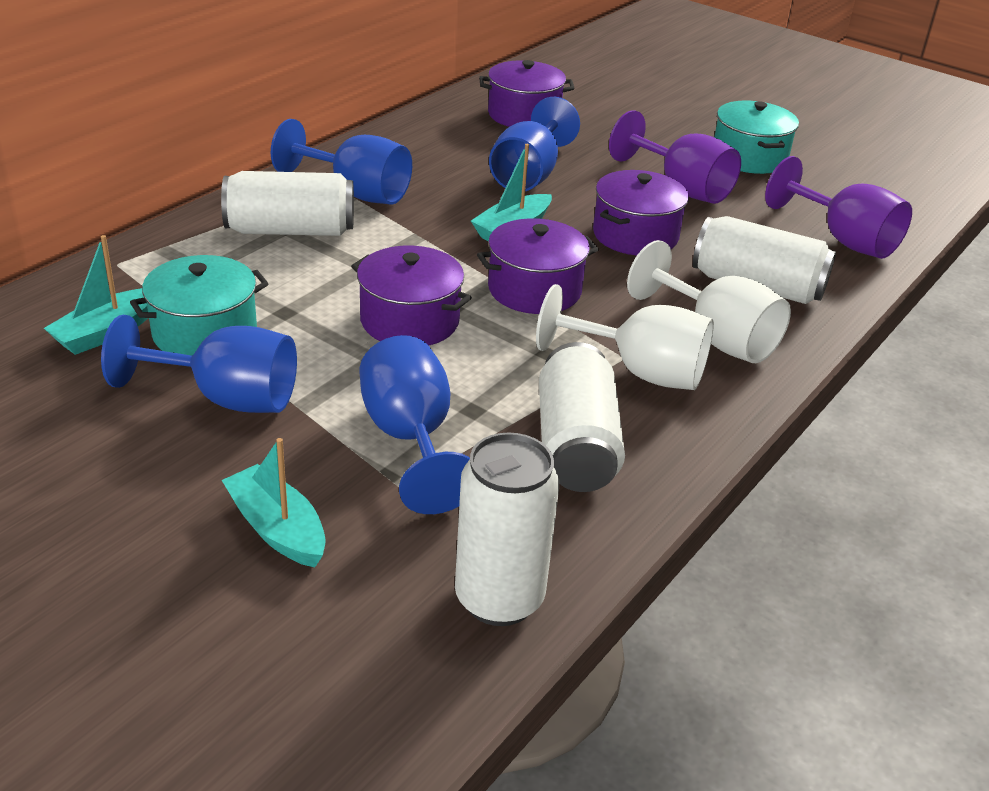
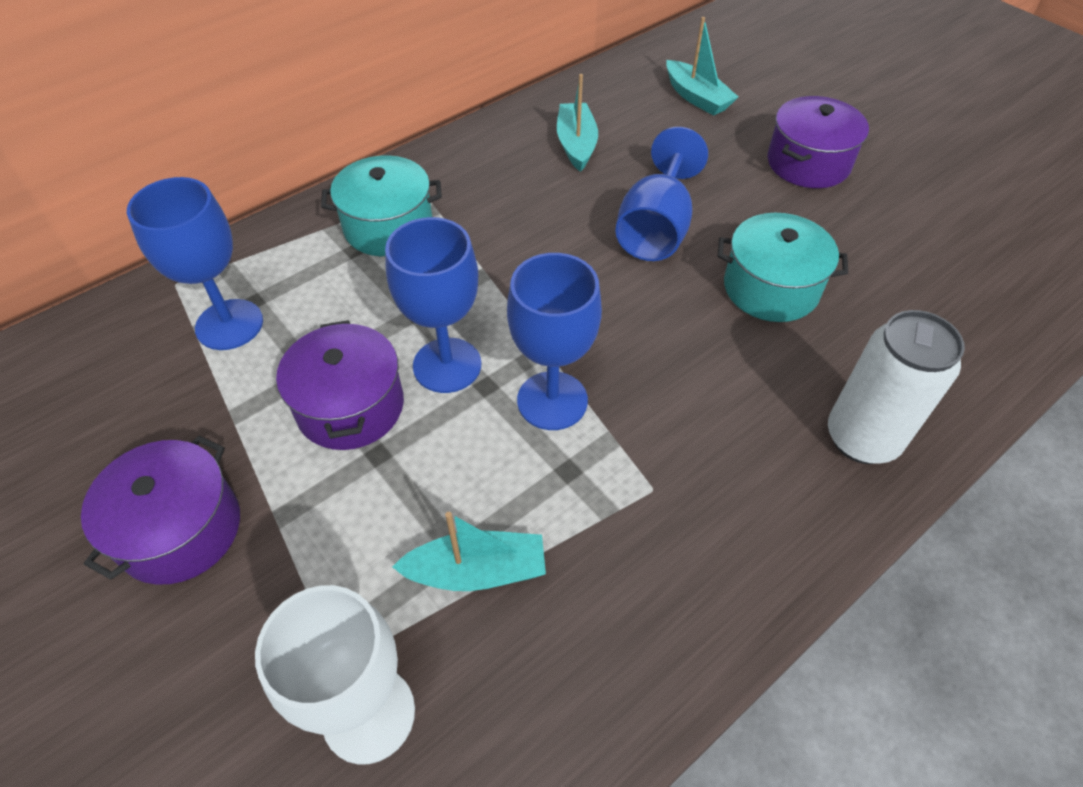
purple goblet: [609,110,741,204] [765,156,912,259] = 2 -> none = 0
purple pot: [351,246,472,346] [477,218,599,314] [479,60,575,127] [593,170,689,256] = 4 -> [81,436,240,585] [276,320,404,450] [768,96,869,188] = 3
white can: [221,171,354,236] [455,433,559,626] [539,342,625,492] [693,216,836,304] = 4 -> [828,310,965,464] = 1
white goblet: [536,284,714,390] [627,240,791,363] = 2 -> [255,585,415,765] = 1

